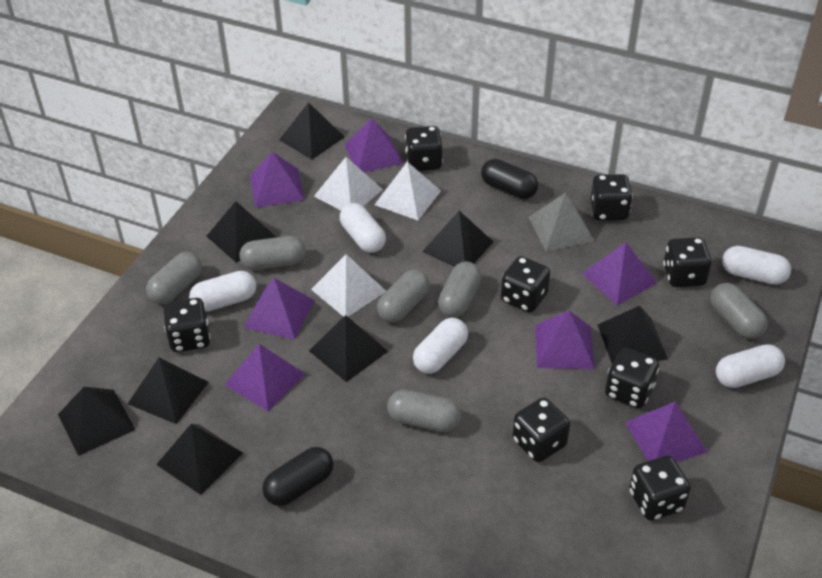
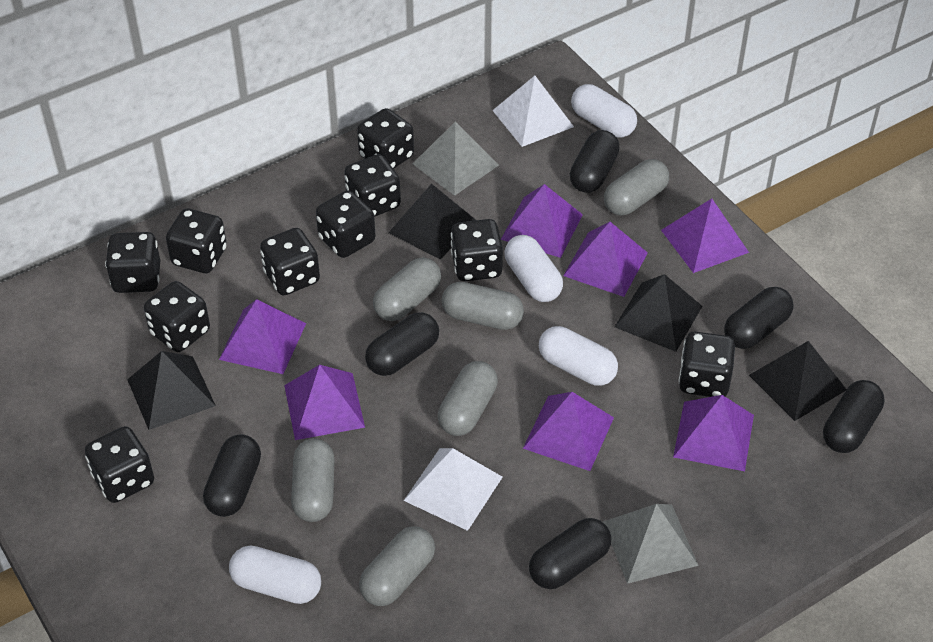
black capsule: [262,447,334,506] [481,159,538,199] = 2 -> [203,434,261,517] [365,312,439,376] [529,518,611,589] [570,130,620,193] [724,287,794,349] [823,380,884,453] = 6
black dice: [164,298,210,352] [405,126,443,171] [501,256,550,312] [513,398,570,462] [590,174,633,221] [605,348,659,408] [629,456,691,521] [663,237,712,287] = 8 -> [85,426,154,503] [105,232,160,293] [144,281,210,352] [166,208,227,273] [260,228,320,295] [316,190,375,258] [344,154,401,217] [357,108,414,169] [451,219,503,281] [678,331,735,397] = 10
black pyramid: [58,387,135,456] [128,358,209,424] [156,424,243,495] [206,201,276,263] [279,102,345,160] [309,315,388,382] [422,211,493,267] [598,306,668,364] = 8 -> [127,351,216,430] [388,184,476,259] [615,274,702,352] [749,341,847,421] = 4
grey pyramid: [528,193,594,251] = 1 -> [413,121,499,196] [603,504,699,584] = 2
white capsule: [189,271,256,312] [340,203,386,253] [413,318,468,374] [716,344,785,388] [722,246,791,285] = 5 -> [229,546,321,604] [505,235,563,302] [539,326,618,386] [571,84,637,137] = 4
white pyramid: [311,254,386,317] [314,157,383,210] [374,162,441,220] = 3 -> [404,448,503,531] [492,76,574,147] = 2

